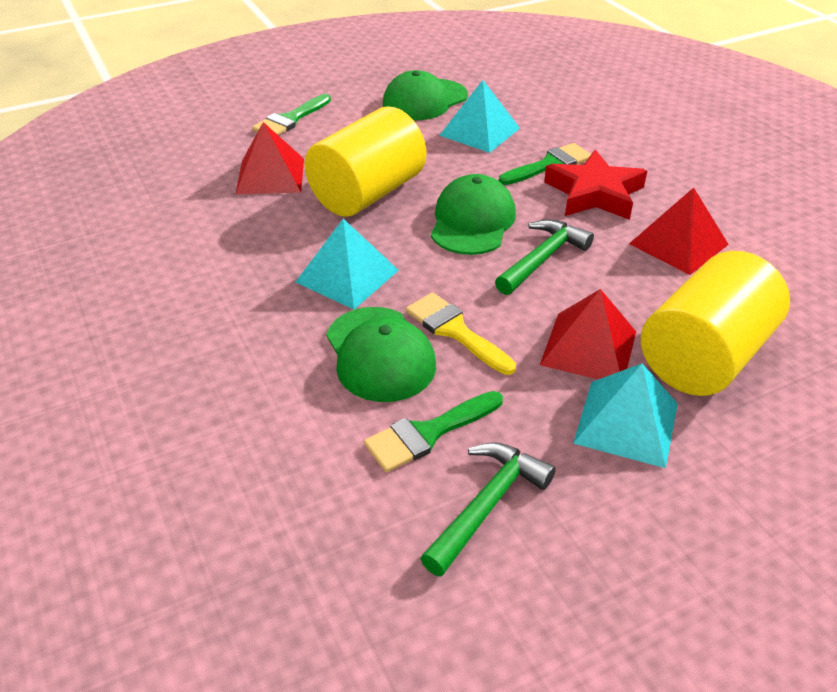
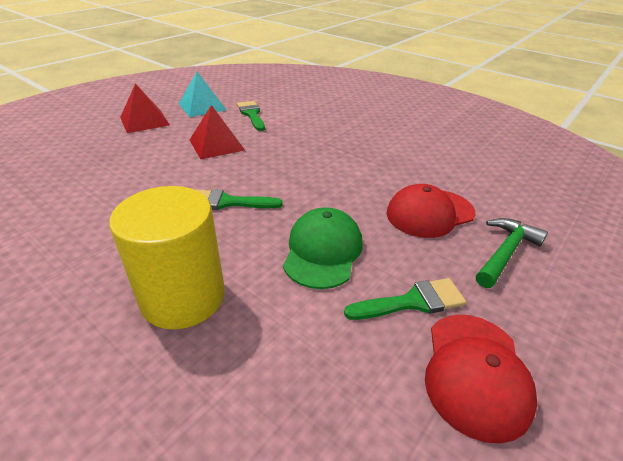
green cap: [326,307,436,402] [383,70,468,120] [431,174,516,255] = 3 -> [283,207,362,289] = 1
green hammer: [420,442,556,577] [495,219,594,295] = 2 -> [476,218,548,288] = 1
red cap: none = 0 -> [387,184,476,238] [425,314,538,444] = 2
red pyramid: [235,122,304,195] [540,289,636,379] [629,187,729,275] = 3 -> [120,83,170,133] [190,105,245,159] = 2
red star: [544,150,647,220] = 1 -> none = 0
turquoise pyramid: [296,219,399,309] [439,80,520,153] [573,364,678,468] = 3 -> [179,72,226,117] = 1
yellow brush: [406,292,516,375] = 1 -> none = 0
yellow cylinder: [305,106,426,217] [641,251,790,396] = 2 -> [109,186,225,330] = 1

